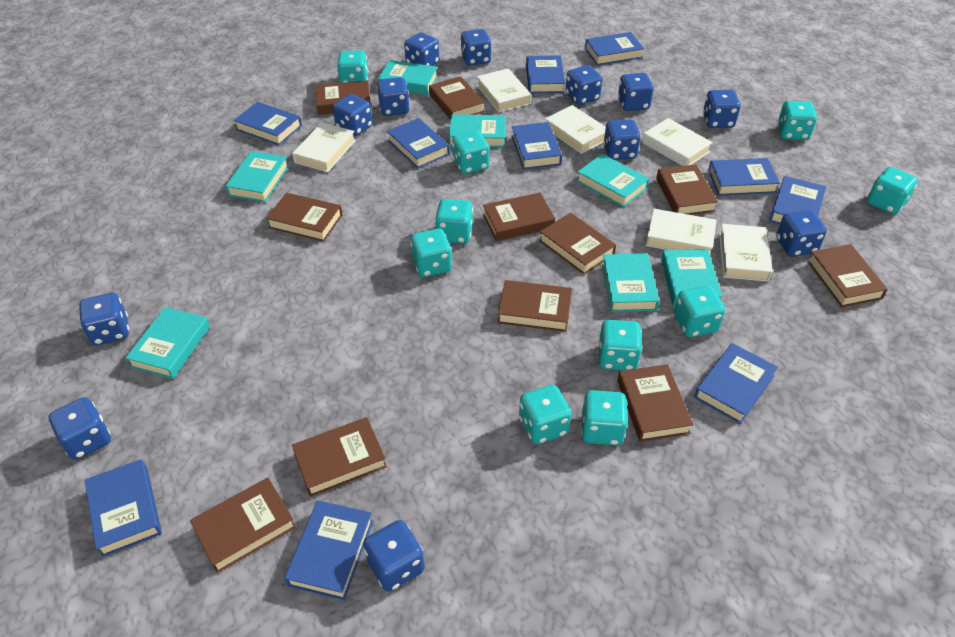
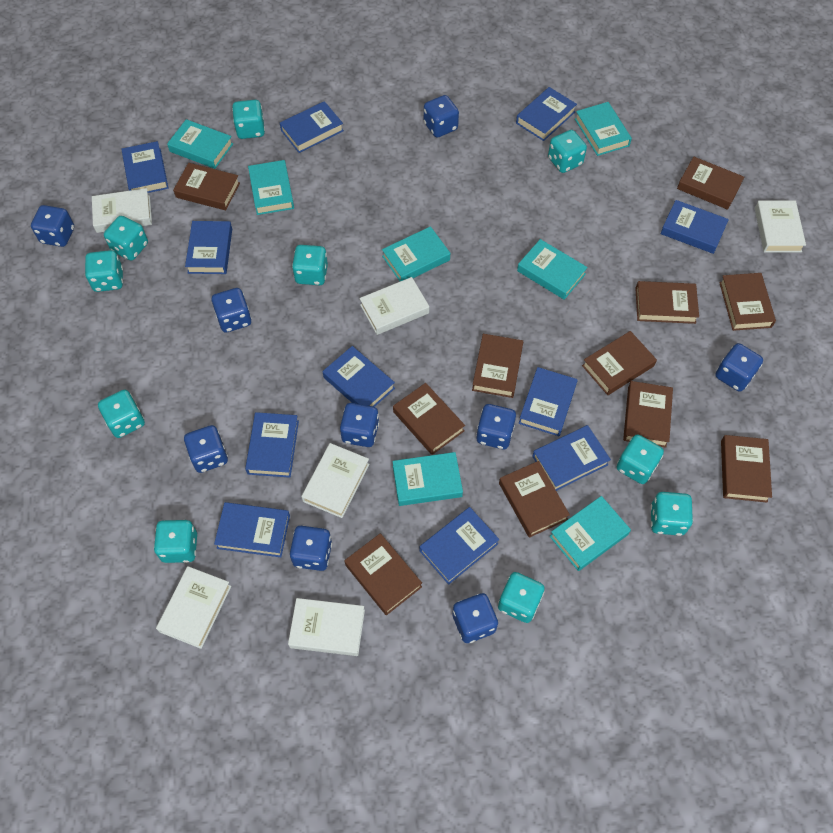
blue book: [85,459,162,557] [234,102,302,145] [284,500,373,600] [387,118,450,168] [511,122,562,169] [526,55,565,93] [585,32,644,65] [694,343,778,424] [708,158,780,196] [769,176,826,224] = 10 -> [121,141,169,193] [185,221,232,274] [214,502,290,557] [245,412,299,478] [280,101,344,153] [323,346,395,407] [419,507,499,585] [516,87,577,141] [519,367,578,436] [532,425,611,491] [660,200,729,254] = 11
blue dice: [48,397,111,460] [79,293,129,346] [333,94,373,137] [363,520,425,592] [377,77,410,116] [404,32,439,66] [461,29,492,66] [566,65,603,105] [603,119,641,160] [618,73,654,111] [703,90,741,128] [776,210,827,257] = 12 -> [31,205,74,247] [184,425,228,473] [212,288,252,333] [290,526,332,571] [340,403,379,447] [424,95,459,138] [452,593,498,643] [476,404,516,449] [715,343,763,392] = 9

